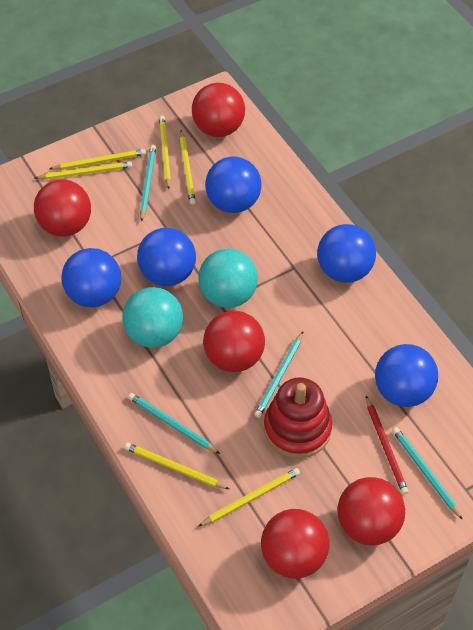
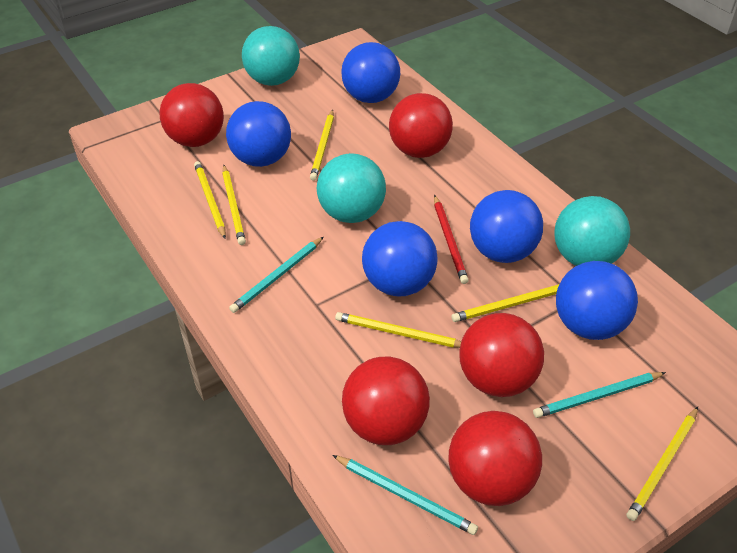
red stacking toy: [264,377,332,459] = 1 -> none = 0
turquoise ball: [122,287,183,348] [198,248,258,308] = 2 -> [242,26,300,86] [317,153,386,223] [555,196,630,266] = 3
turquoise pencil: [128,393,220,454] [140,145,156,222] [254,332,303,418] [392,427,463,520] = 4 -> [229,237,324,313] [332,455,478,535] [533,372,666,418] = 3

